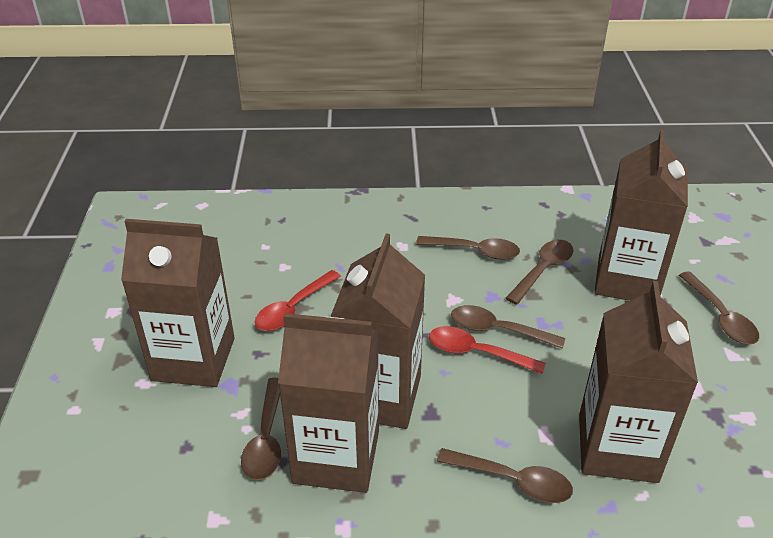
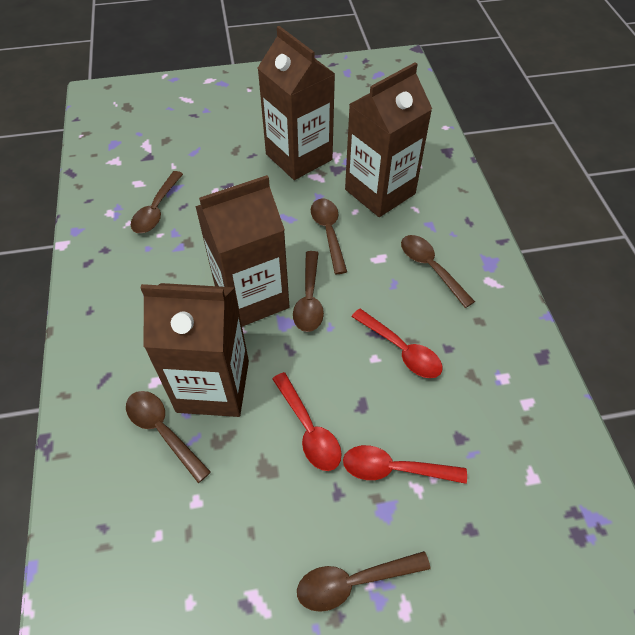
brown carton: [121,219,235,387] [278,313,379,493] [331,233,425,429] [579,281,698,483] [594,130,688,301] = 5 -> [141,283,249,417] [195,175,289,327] [258,26,335,180] [345,62,432,217] = 4
red spoon: [255,270,341,331] [429,326,546,374] = 2 -> [272,372,342,471] [343,445,467,484] [351,309,443,378] = 3

